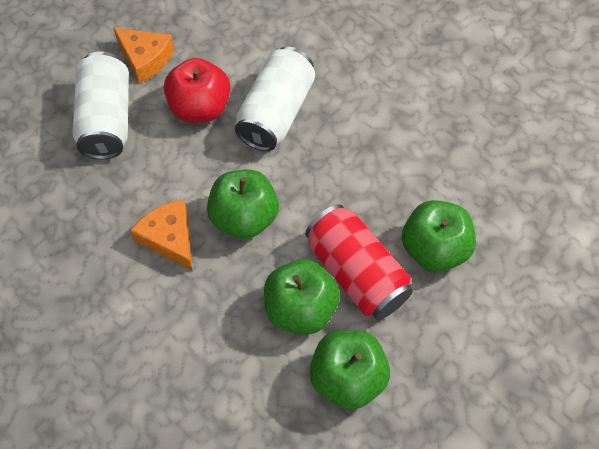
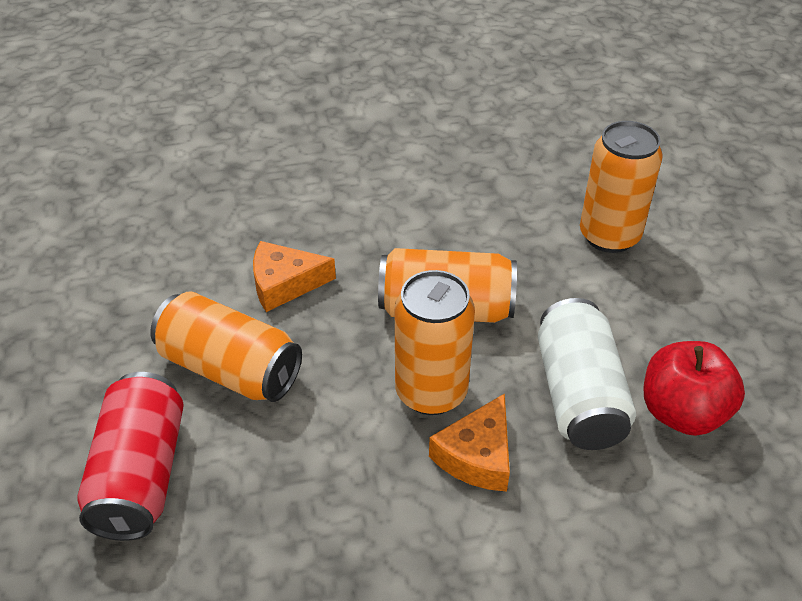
green apple: [207,170,279,239] [264,259,340,334] [310,330,390,410] [402,200,476,272] = 4 -> none = 0
orange can: none = 0 -> [150,291,302,402] [378,248,517,323] [395,270,475,415] [580,121,663,253] = 4
white can: [73,51,129,160] [235,47,315,151] = 2 -> [538,298,636,450] = 1

